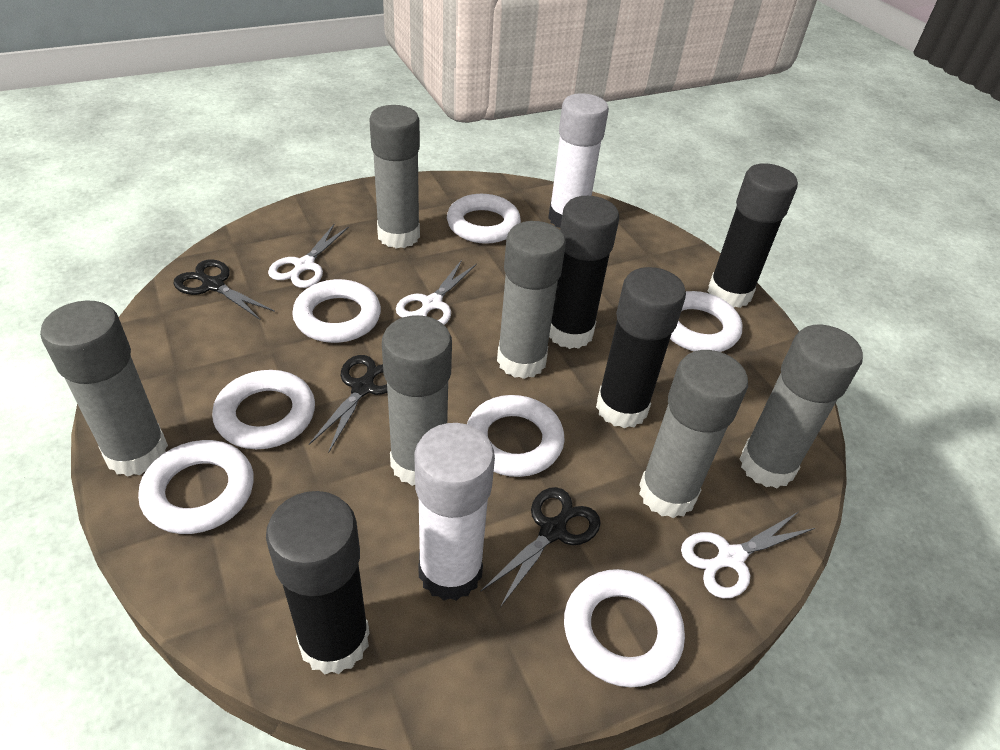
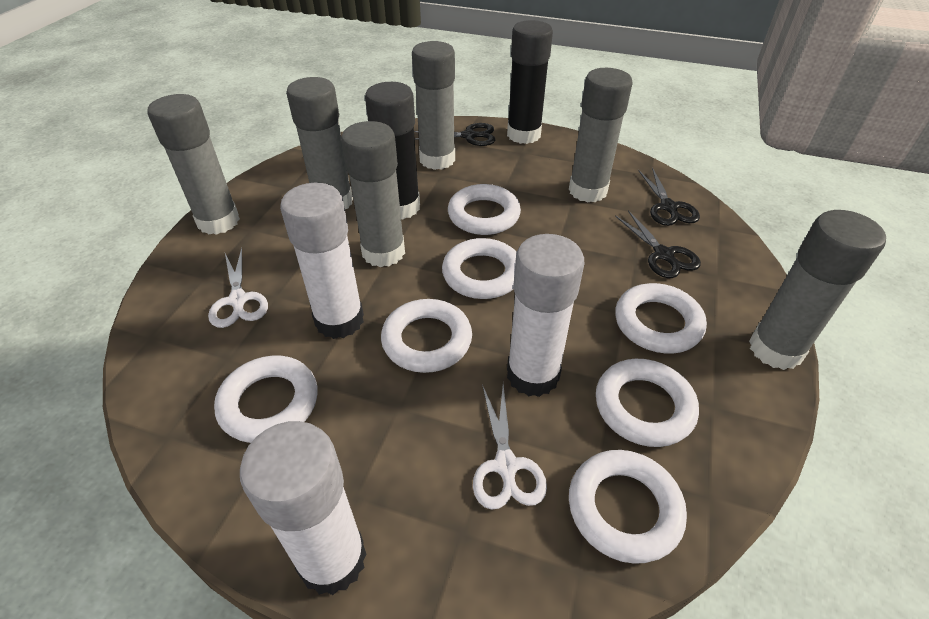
black glue stick: [266,491,369,675] [549,196,619,349] [596,267,686,428] [708,163,798,308] = 4 -> [365,82,420,219] [507,20,553,144] = 2
white glue stick: [414,423,495,601] [548,93,609,228] = 2 -> [240,421,367,595] [280,183,364,339] [507,234,584,397] = 3
white scissors: [268,223,349,288] [396,260,477,325] [681,512,815,598] = 3 -> [208,248,268,328] [473,384,547,510] = 2

